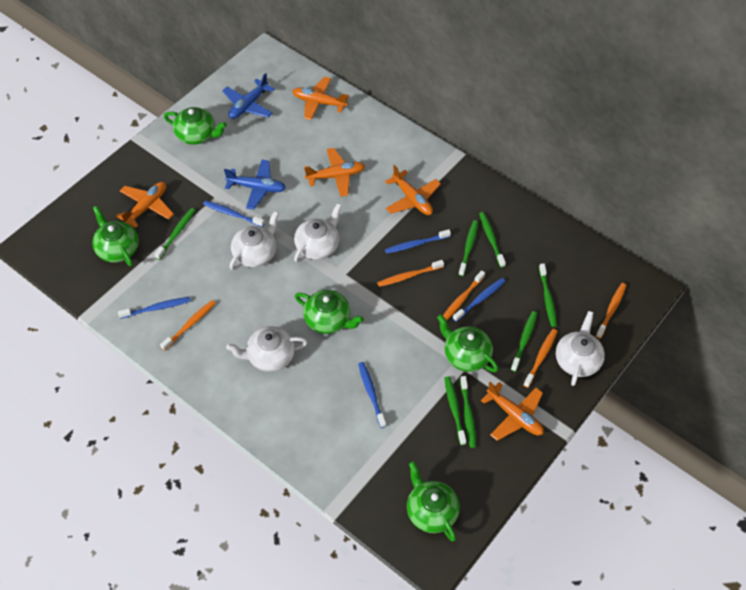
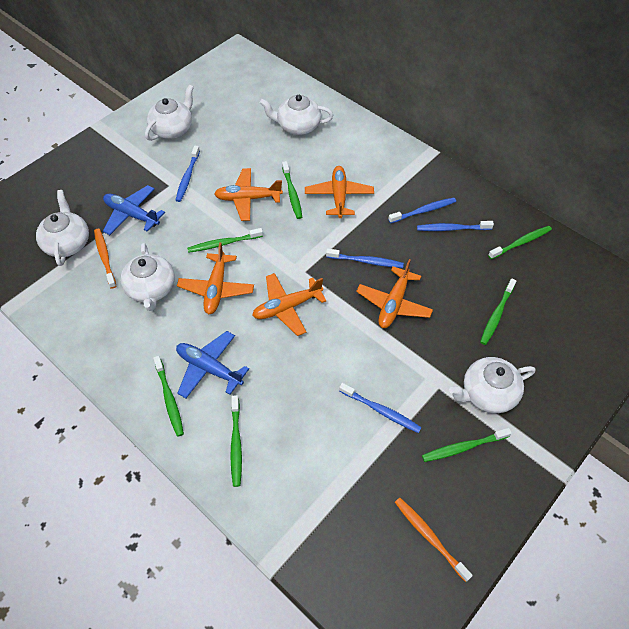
green teapot: [92,206,139,266] [164,107,227,145] [295,290,364,334] [407,461,460,542] [437,314,498,372] = 5 -> none = 0
orange toothbrush: [160,300,216,351] [377,260,444,287] [443,270,485,320] [523,329,558,388] [596,283,627,339] = 5 -> [94,229,116,289] [395,498,473,582] = 2
white teapot: [226,326,308,372] [230,211,279,270] [294,203,342,263] [556,311,605,386] = 4 -> [36,190,89,266] [121,243,175,311] [145,85,194,141] [260,95,333,135] [449,357,535,413] = 5

